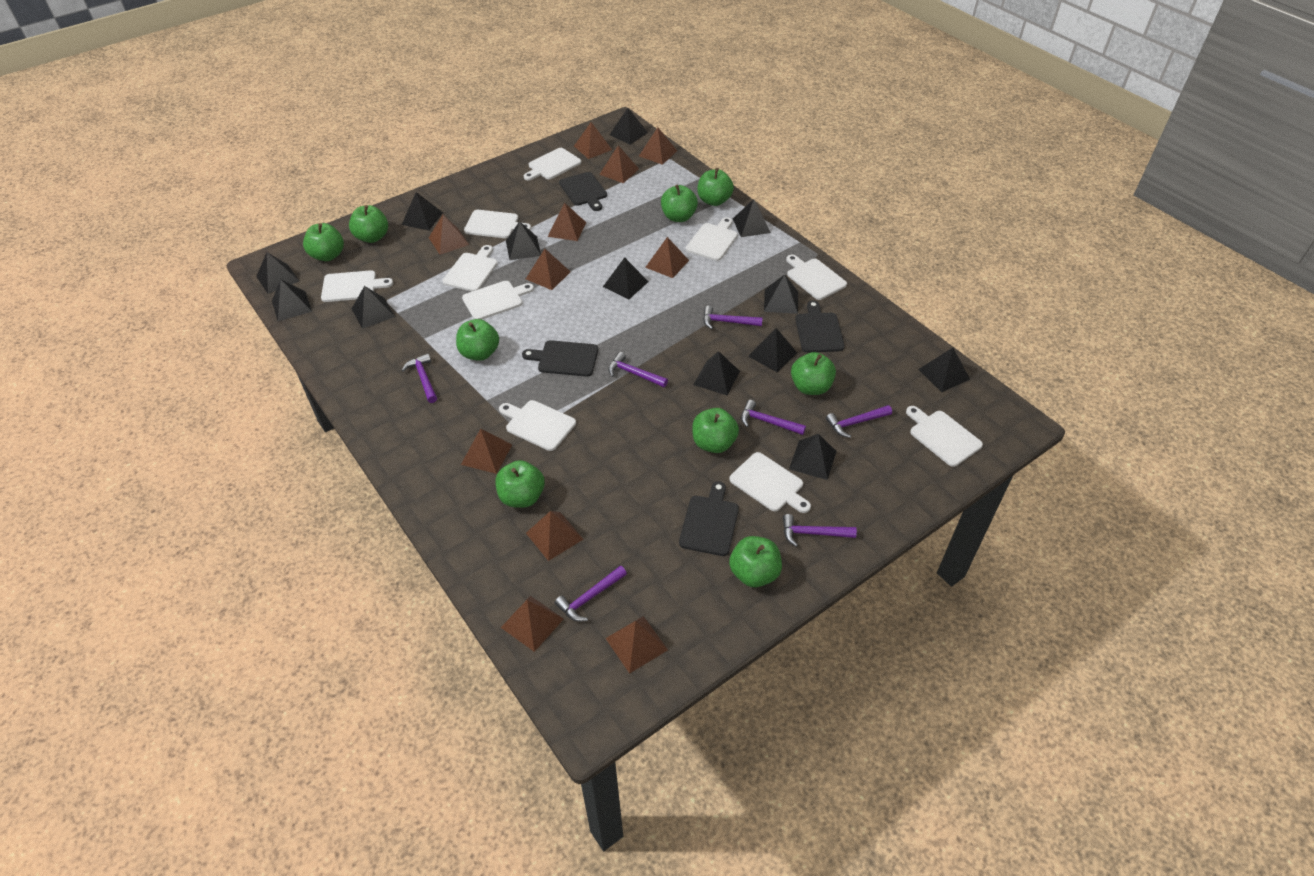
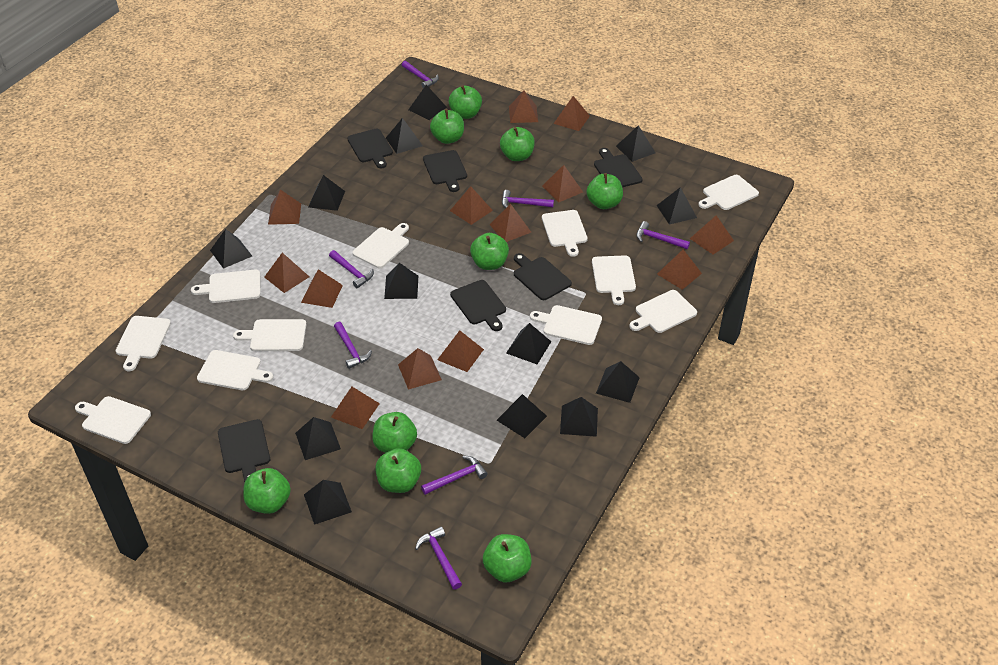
black cutting board: [522,340,598,377] [559,172,607,211] [679,481,739,556] [795,300,845,353] = 4 -> [218,419,270,482] [347,129,393,168] [423,150,467,192] [450,280,506,331] [514,253,572,300] [594,148,643,187] = 6
brown pyramid: [429,215,469,255] [461,429,512,474] [501,596,564,652] [526,249,570,290] [526,511,583,561] [548,203,586,241] [574,122,612,159] [599,145,639,183] [605,616,668,674] [639,128,677,165] [645,237,689,278] = 11 -> [264,253,309,293] [268,189,301,225] [301,269,343,308] [331,387,380,429] [398,348,442,390] [437,330,484,372] [450,186,493,225] [489,204,531,242] [509,91,538,123] [542,165,583,203] [553,96,590,131] [657,249,702,290] [690,215,734,255] = 13
white cutting board: [321,270,393,302] [442,245,498,292] [462,281,534,319] [464,210,531,238] [499,400,576,451] [524,148,581,181] [686,217,738,261] [729,452,811,513] [786,254,847,300] [906,406,983,467] = 10 -> [75,396,151,444] [116,316,171,371] [191,270,261,303] [197,350,273,390] [233,319,306,351] [352,223,409,268] [530,305,602,345] [542,210,588,257] [592,255,636,305] [629,290,697,333] [698,175,759,210] = 11

